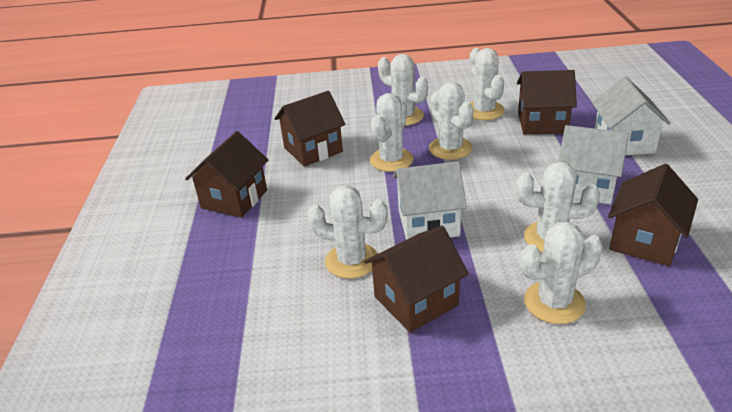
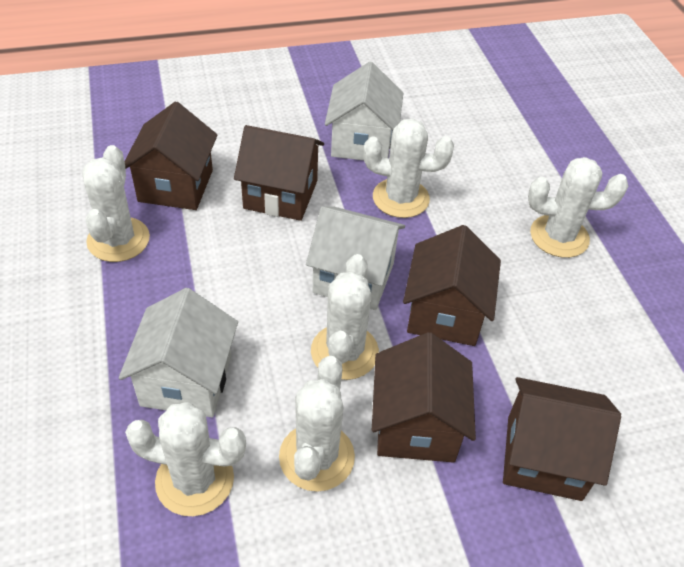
white cactus: [307,185,388,279] [370,93,414,172] [378,54,428,126] [429,82,474,160] [470,48,505,120] [516,162,600,253] [521,222,603,324] = 7 -> [82,145,150,262] [125,402,246,516] [279,356,355,492] [311,254,379,380] [363,119,454,218] [528,157,628,258] = 6

